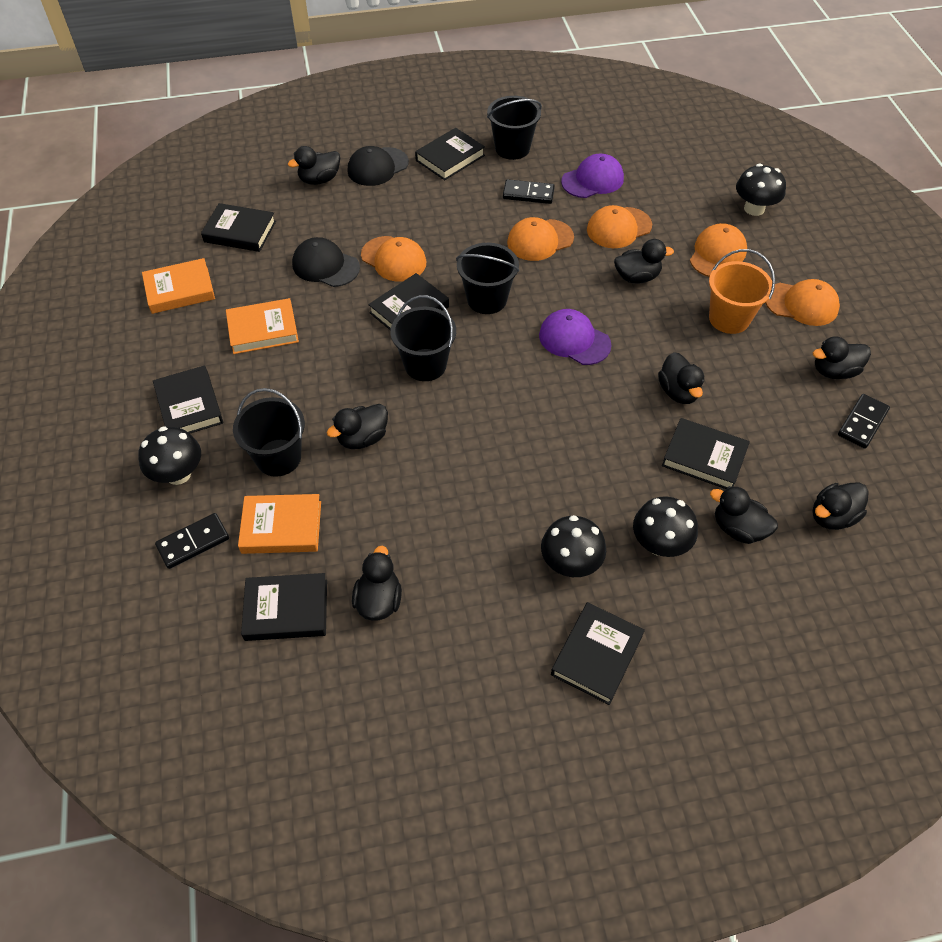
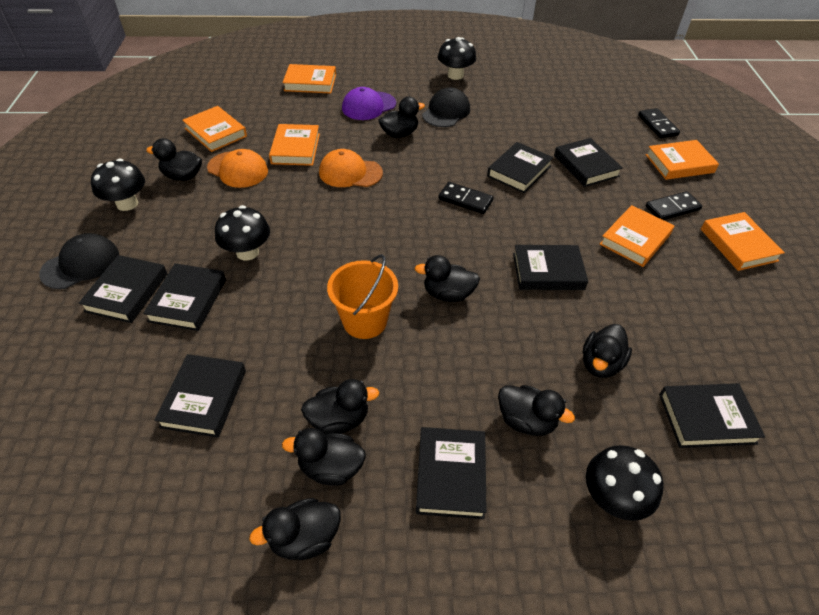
black book: [153,365,223,434] [201,203,276,252] [241,573,327,641] [368,273,449,330] [415,128,485,180] [551,602,645,705] [662,418,750,489] = 7 -> [78,255,167,323] [143,263,226,331] [154,354,246,438] [416,427,487,519] [487,142,553,193] [513,245,588,290] [554,138,623,187] [659,383,765,448] = 8
black bucket: [233,388,305,477] [391,295,456,381] [456,243,519,314] [487,96,542,160] = 4 -> none = 0
orange book: [142,258,215,314] [226,298,299,354] [238,494,321,554] = 3 -> [182,106,247,152] [269,124,320,166] [282,64,336,94] [600,205,674,267] [646,140,719,180] [701,212,785,271] = 6
orange cap: [361,236,426,282] [507,217,574,261] [587,205,652,248] [690,223,747,277] [765,279,840,326] = 5 -> [207,149,268,188] [319,149,383,187] = 2
purple cap: [539,309,612,365] [561,154,624,198] = 2 -> [342,87,396,120] = 1

